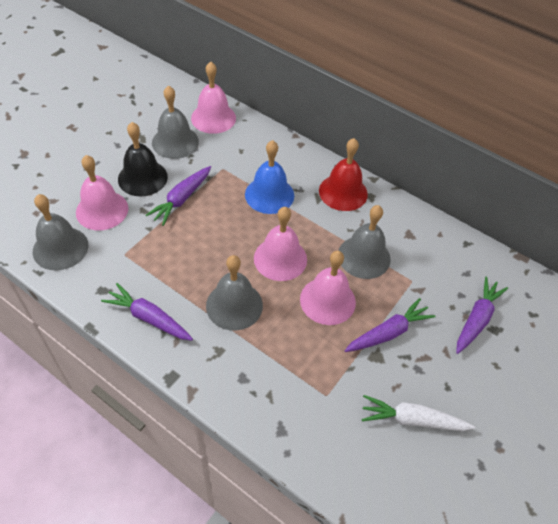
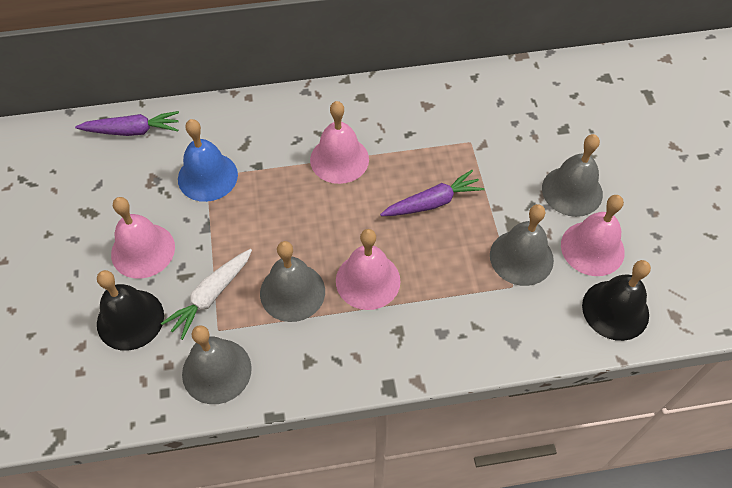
black bell: [118,122,168,196] = 1 -> [97,270,164,351] [582,260,651,341] = 2
purple carrot: [101,283,193,341] [146,166,211,226] [345,298,435,352] [456,277,508,354] = 4 -> [75,111,179,136] [380,170,485,216] = 2
red bell: [319,138,368,211] = 1 -> none = 0

